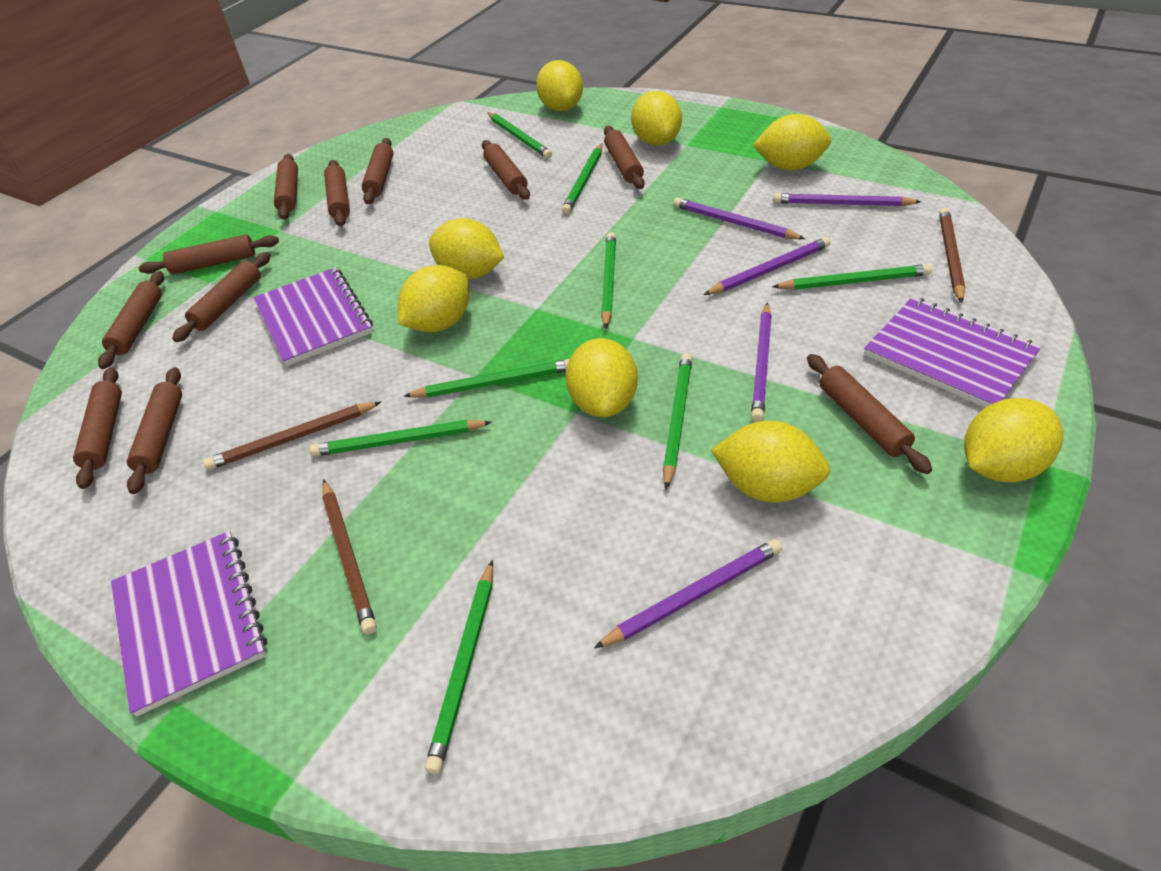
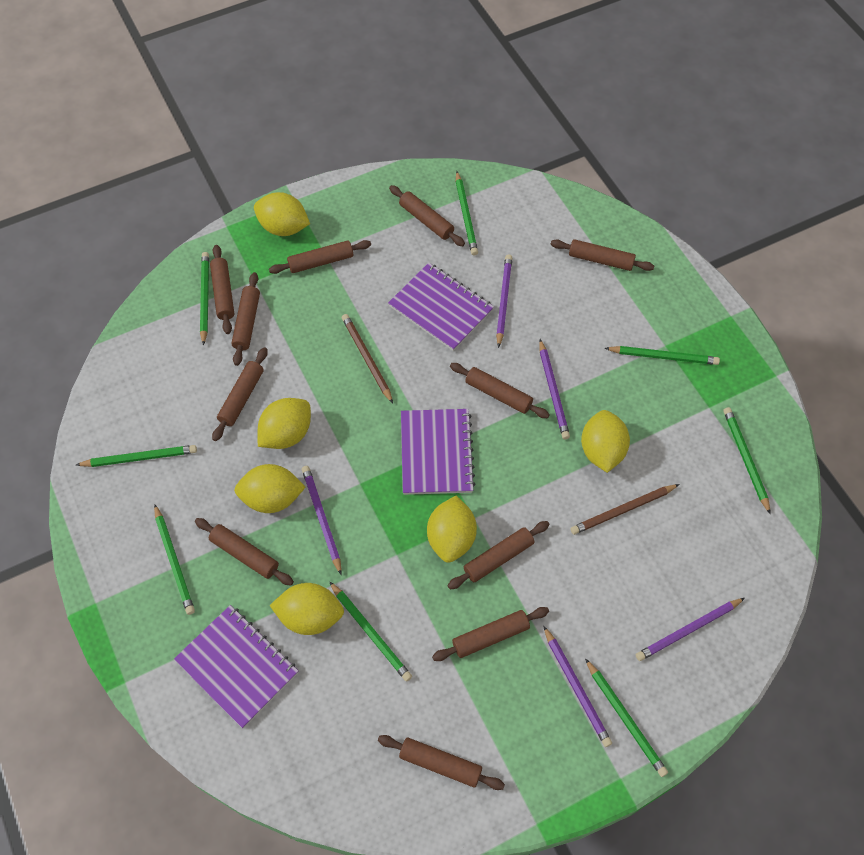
brown pencil: [203,402,381,470] [322,479,377,635] [939,208,965,303] = 3 -> [342,314,393,403] [570,484,680,535] = 2
yellow lemon: [398,265,469,332] [429,218,504,279] [536,60,583,111] [566,338,638,417] [631,91,682,146] [711,421,830,502] [753,114,831,171] [964,398,1063,482] = 8 -> [234,464,306,513] [254,192,310,236] [258,398,311,449] [270,583,344,635] [427,496,477,563] [581,410,630,473] = 6

